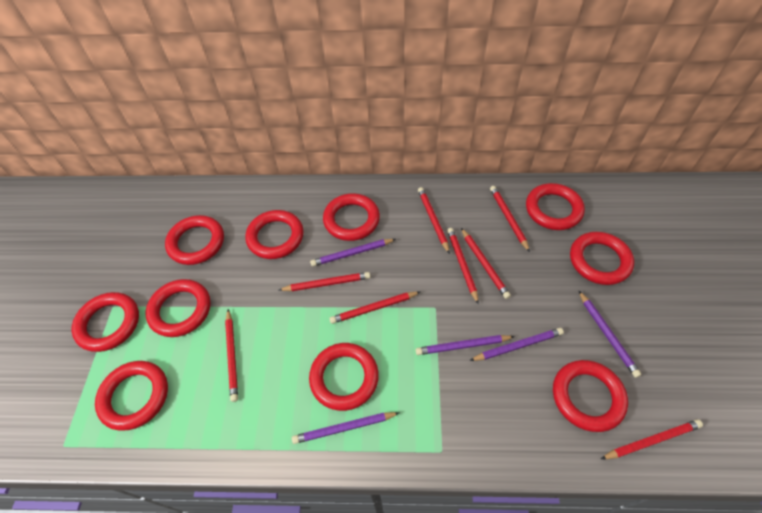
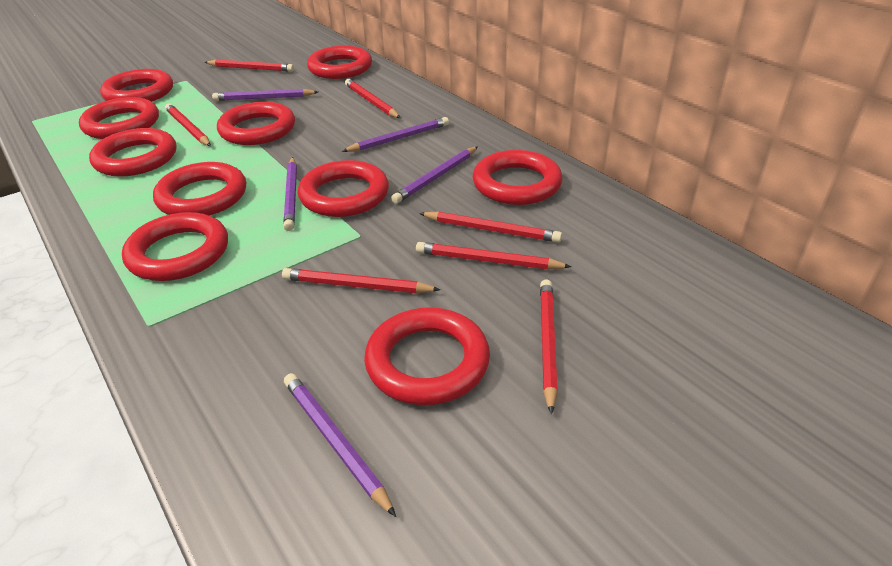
red pencil: [225,309,238,402] [279,272,370,291] [329,292,420,324] [418,187,450,254] [447,228,479,304] [461,228,511,299] [490,186,530,252] [601,419,703,459] = 8 -> [165,104,211,146] [205,59,294,72] [282,268,441,293] [345,79,400,118] [416,242,572,269] [419,211,562,243] [540,279,558,415] = 7

